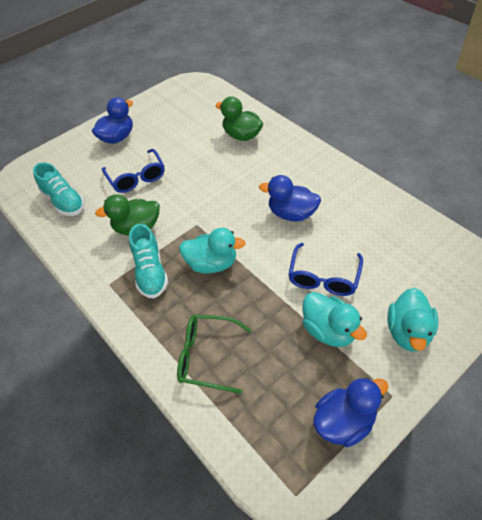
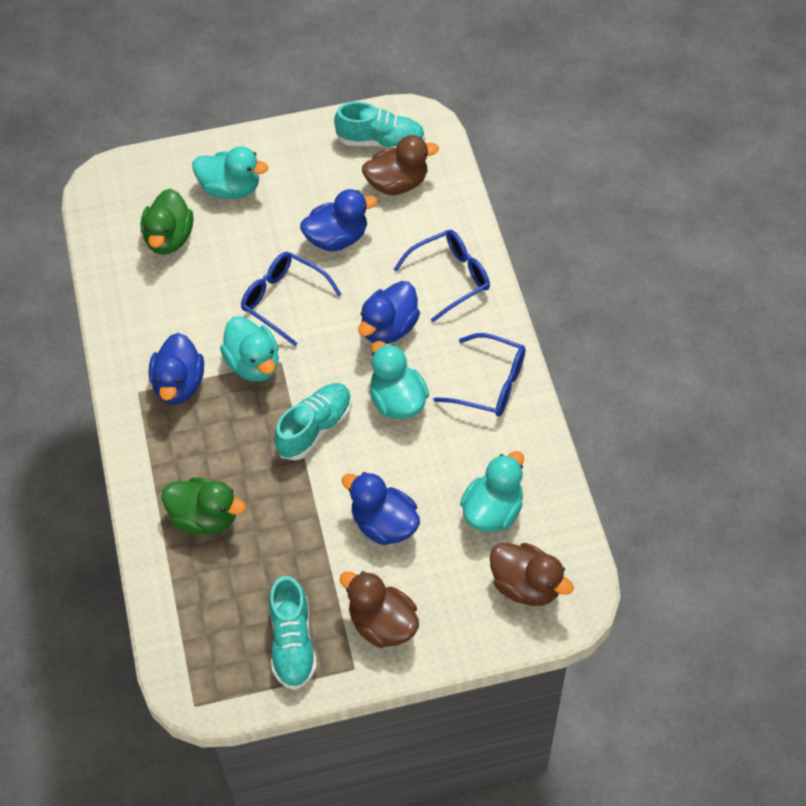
blue duck: [92,97,133,144] [259,175,321,222] [313,377,388,447] = 3 -> [149,333,204,404] [300,189,377,251] [341,472,420,545] [358,281,420,344] = 4
blue glasses: [102,149,165,193] [288,243,363,296] = 2 -> [241,252,342,346] [393,230,490,322] [433,333,526,417] = 3
brown duck: none = 0 -> [340,571,419,648] [362,135,439,195] [490,543,574,606] = 3
green glasses: [177,314,252,394] = 1 -> none = 0
turquoise duck: [179,228,246,274] [302,292,367,347] [387,288,438,351] = 3 -> [193,146,268,199] [220,316,279,382] [370,341,429,419] [460,451,524,532] = 4
turquoise shoe: [33,162,85,216] [129,224,168,299] = 2 -> [269,576,317,690] [274,383,352,461] [334,102,425,148] = 3

